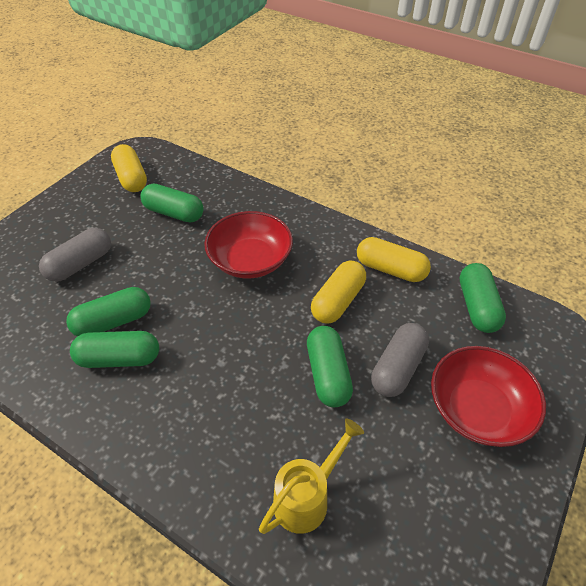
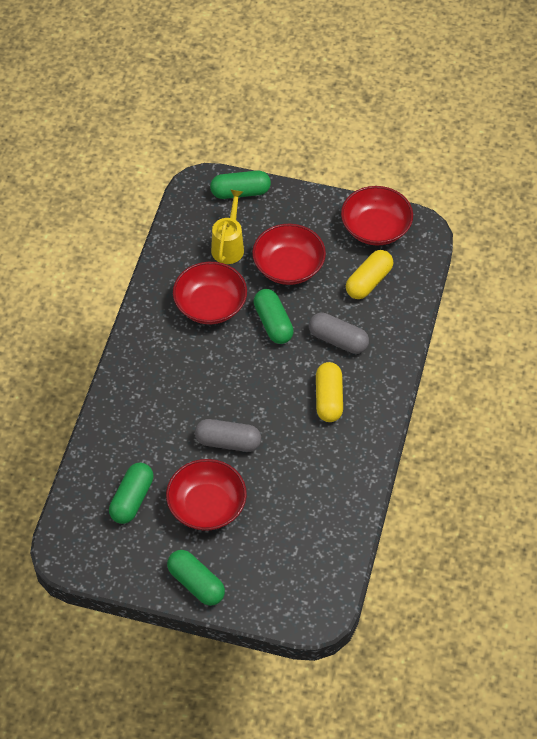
green capsule: [66,287,151,336] [70,331,159,368] [140,183,204,223] [307,326,353,407] [460,263,506,333] = 5 -> [109,462,154,524] [167,550,225,606] [210,171,271,199] [253,289,294,344] = 4
red bowl: [204,211,293,279] [431,346,546,447] = 2 -> [166,459,247,531] [173,262,247,324] [252,224,326,285] [341,186,413,246] = 4
yellow capsule: [111,144,147,192] [311,260,366,324] [357,237,431,282] = 3 -> [316,362,343,422] [346,250,393,299] = 2

